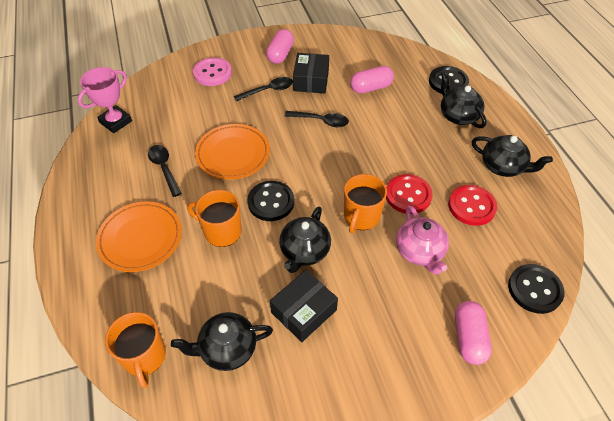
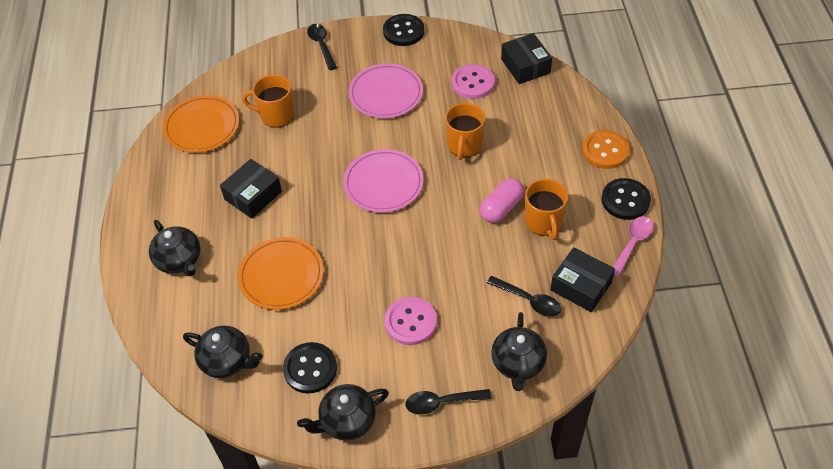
black box: [270,270,338,342] [293,53,329,93] = 2 -> [220,159,282,219] [501,33,552,84] [550,247,615,312] = 3
orange button: none = 0 -> [582,130,629,169] = 1
pink button: [193,57,232,86] = 1 -> [385,297,437,345] [451,64,495,99] = 2
pink capsule: [266,29,294,64] [350,66,394,94] [455,301,492,365] = 3 -> [480,178,524,223] = 1
pink plate: none = 0 -> [343,149,424,213] [349,63,423,118] = 2
pink spoon: none = 0 -> [613,216,653,277] = 1
pink teapot: [396,206,449,275] = 1 -> none = 0
pink trophy: [78,67,132,133] = 1 -> none = 0
red button: [386,174,433,214] [448,185,497,226] = 2 -> none = 0

